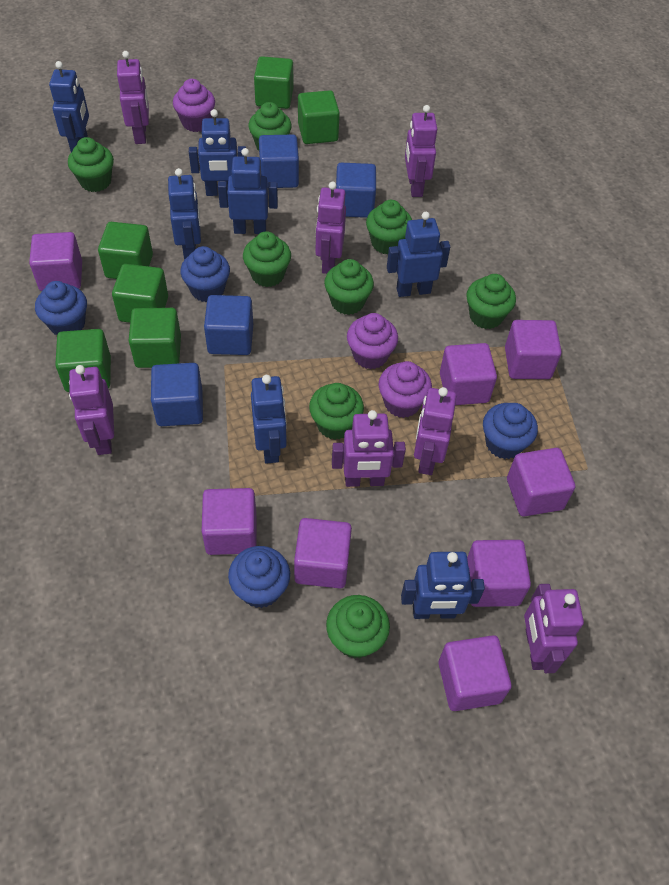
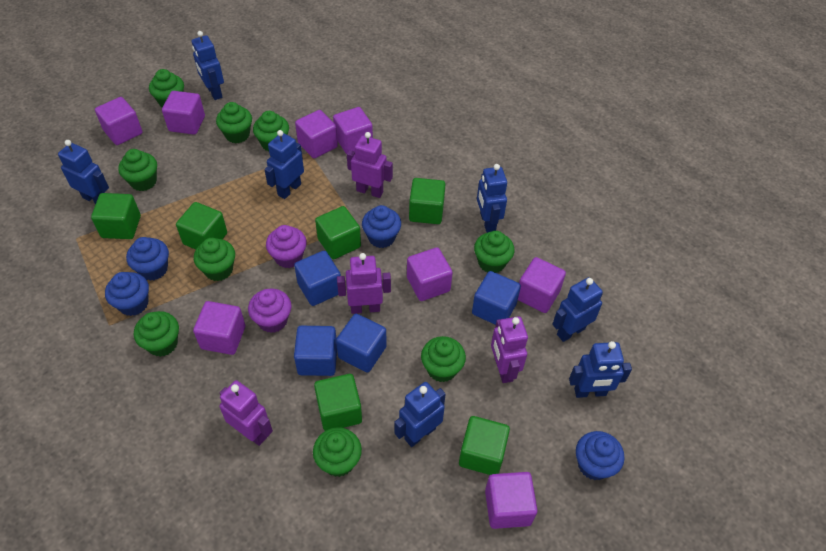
green cupcake: [68,137,114,192] [243,231,291,287] [248,102,292,150] [309,383,364,440] [324,259,374,315] [326,595,390,659] [366,200,412,255] [466,274,516,329] = 8 -> [118,149,157,191] [134,311,179,357] [149,69,184,108] [194,238,235,281] [216,102,252,143] [253,111,289,152] [313,427,362,477] [421,336,466,382] [474,231,514,273] = 9
purple cupcake: [173,79,215,132] [347,313,398,369] [379,361,432,418] = 3 -> [248,289,291,333] [266,225,307,268] = 2
purple robot: [69,365,114,455] [117,51,149,144] [315,181,346,274] [332,410,406,487] [405,105,437,197] [414,387,456,475] [524,584,584,673] = 7 -> [219,380,273,446] [337,253,391,314] [347,132,393,198] [491,316,528,383] = 4

